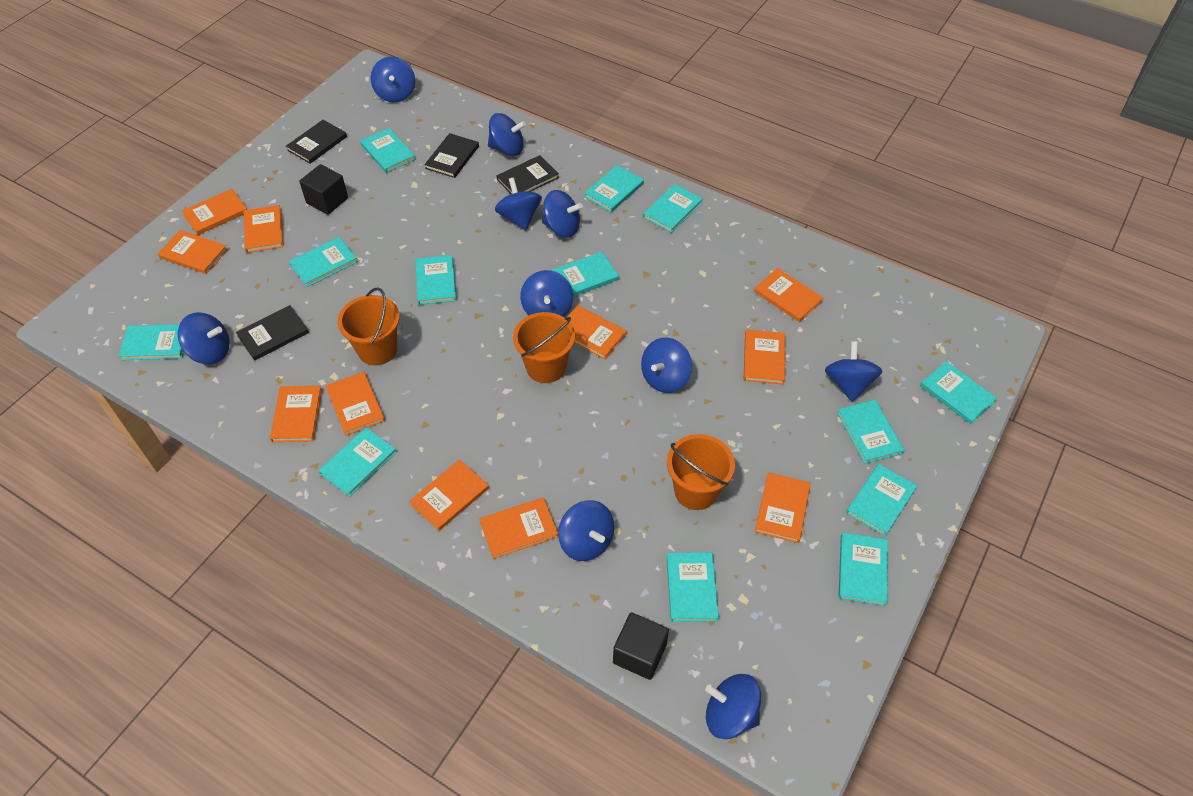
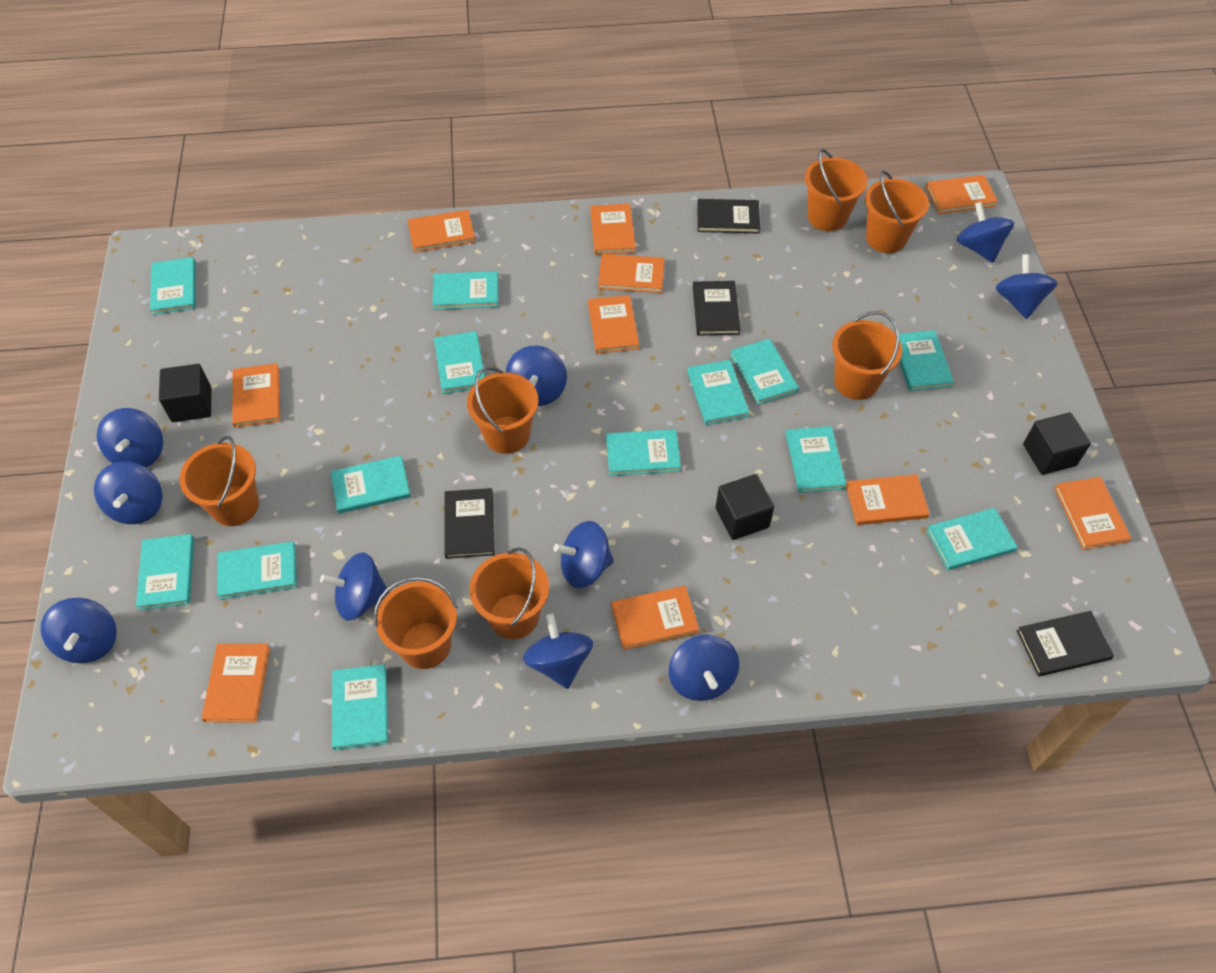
black cube: [299,164,348,215] [613,612,669,680] = 2 -> [159,364,211,422] [716,474,774,540] [1023,413,1091,475] = 3
orange book: [158,230,228,274] [182,189,247,235] [243,205,283,253] [270,386,322,442] [325,372,385,436] [409,459,489,531] [479,497,558,559] [567,305,627,360] [744,329,785,385] [754,268,823,322] [755,472,811,543] = 11 -> [201,644,270,722] [232,363,280,428] [408,210,475,252] [588,295,639,354] [590,204,636,255] [598,254,665,293] [611,586,699,650] [846,474,930,525] [926,175,998,214] [1054,477,1131,550] = 10
orange bucket: [337,287,400,365] [513,312,575,383] [667,434,735,510] = 3 -> [179,436,259,526] [374,577,458,669] [467,367,539,454] [470,547,549,639] [805,149,867,231] [832,311,902,400] [865,170,929,253] = 7

